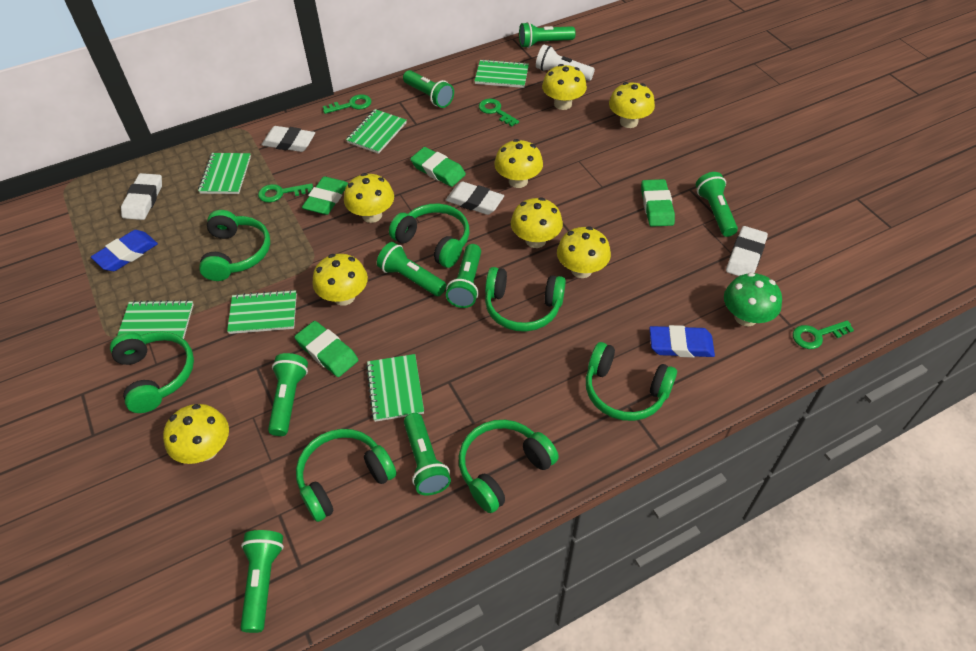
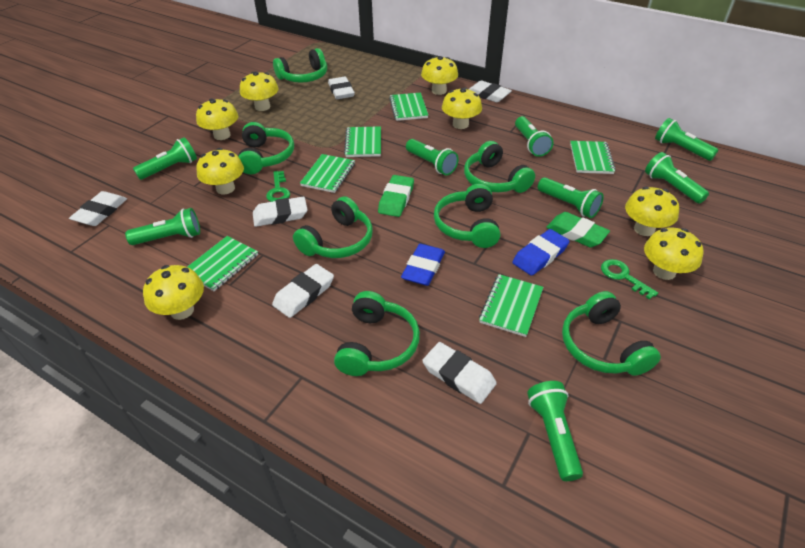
green eraser: [294,321,358,377] [302,176,348,215] [410,147,466,187] [641,179,675,227] = 4 -> [378,175,414,217] [546,212,610,247] = 2
green key: [258,183,313,203] [323,94,372,114] [479,99,519,127] [793,320,854,349] = 4 -> [266,171,290,202] [601,259,658,300] = 2
green mushroom: [724,273,782,326] = 1 -> none = 0
white eraser: [121,173,162,220] [261,126,315,152] [446,182,504,215] [726,226,768,276] = 4 -> [69,191,127,226] [253,197,308,227] [272,264,334,318] [328,77,355,99] [422,342,497,404] [468,80,512,102] = 6
white flashlight: [536,45,595,81] = 1 -> none = 0

